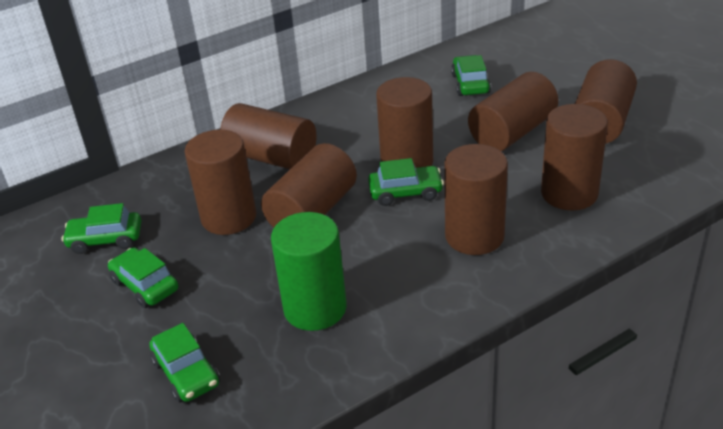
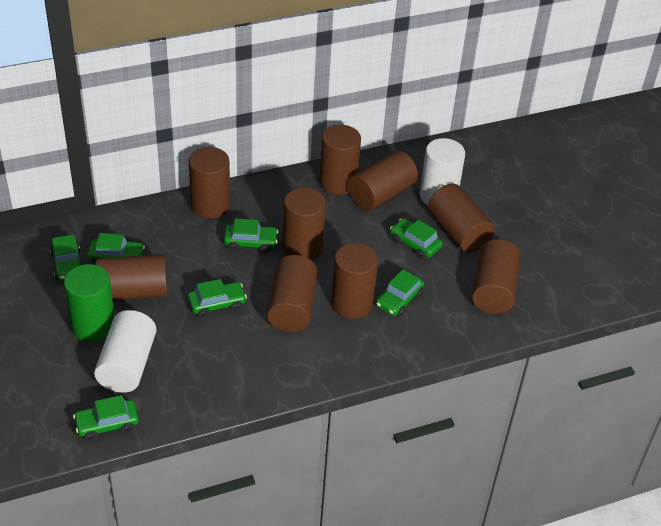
brown cylinder: [185,130,256,235] [220,103,316,169] [261,143,357,228] [376,77,433,168] [444,144,508,255] [468,72,558,151] [541,104,608,210] [575,59,637,144] = 8 -> [96,254,168,300] [189,147,230,219] [267,255,318,332] [283,188,326,260] [319,125,361,195] [331,243,378,319] [348,150,418,210] [428,183,495,253] [472,239,521,314] = 9
green car: [62,203,141,254] [108,247,179,308] [149,323,220,403] [368,158,444,206] [451,55,491,96] = 5 -> [50,235,82,281] [73,395,139,441] [87,233,145,265] [188,279,247,318] [224,218,278,253] [376,269,424,317] [390,218,443,259] = 7
white cylinder: none = 0 -> [94,310,157,393] [420,138,465,205] = 2

